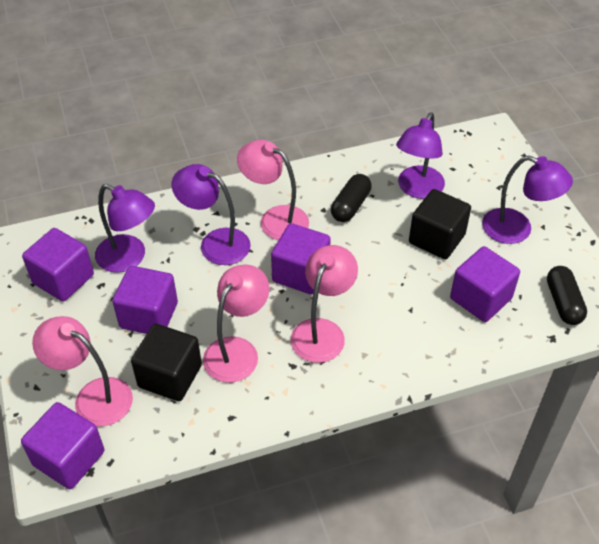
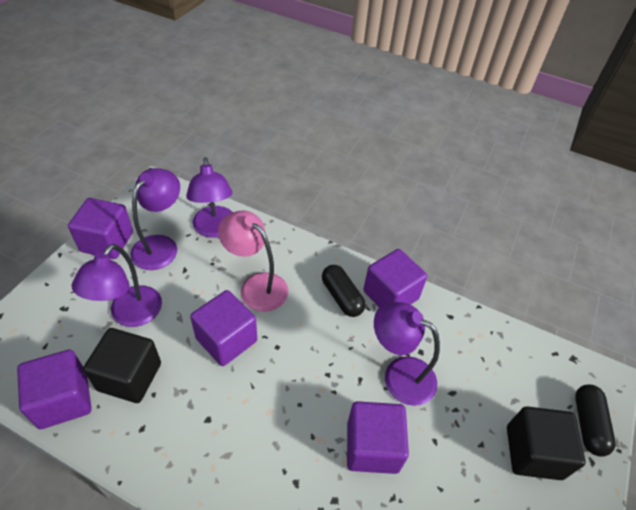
pink lamp: [32,316,133,426] [203,264,270,383] [237,140,309,240] [291,245,358,363] = 4 -> [218,211,289,312] = 1

